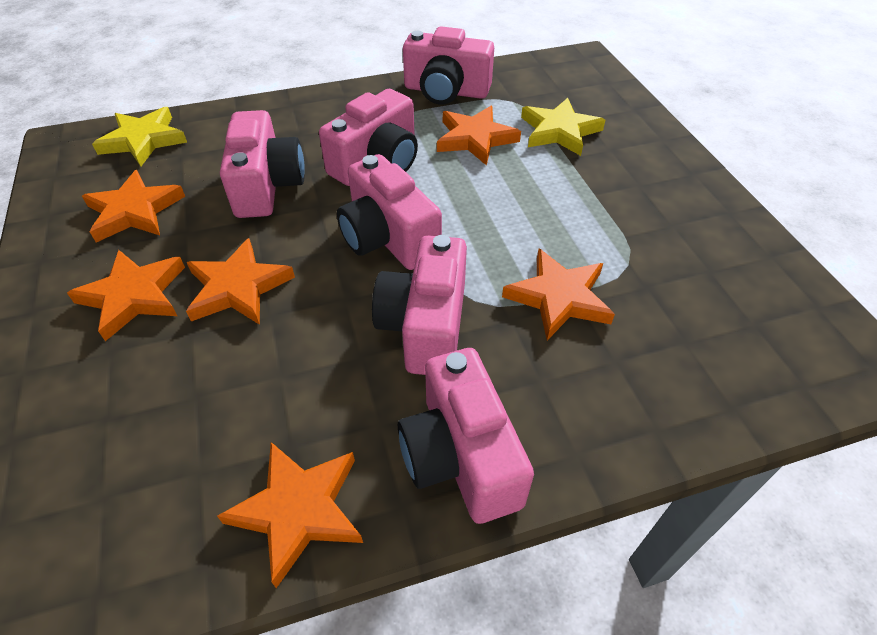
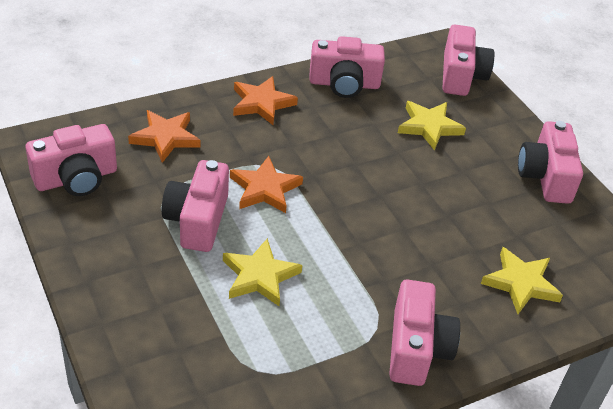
orange star: [67,250,185,341] [82,170,185,242] [186,238,295,325] [217,442,363,588] [437,106,521,166] [502,249,615,340] = 6 -> [128,110,200,163] [230,156,303,213] [233,76,298,125] = 3
yellow star: [92,107,187,166] [521,98,605,156] = 2 -> [223,238,302,306] [398,101,466,151] [481,247,563,314] = 3

